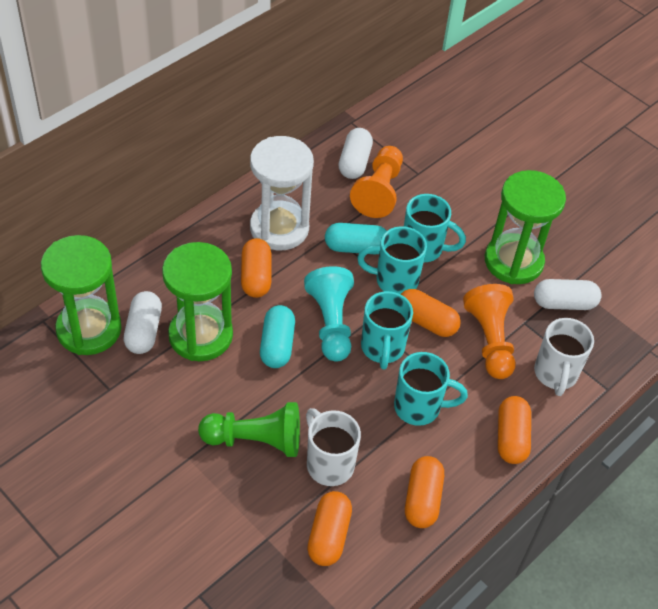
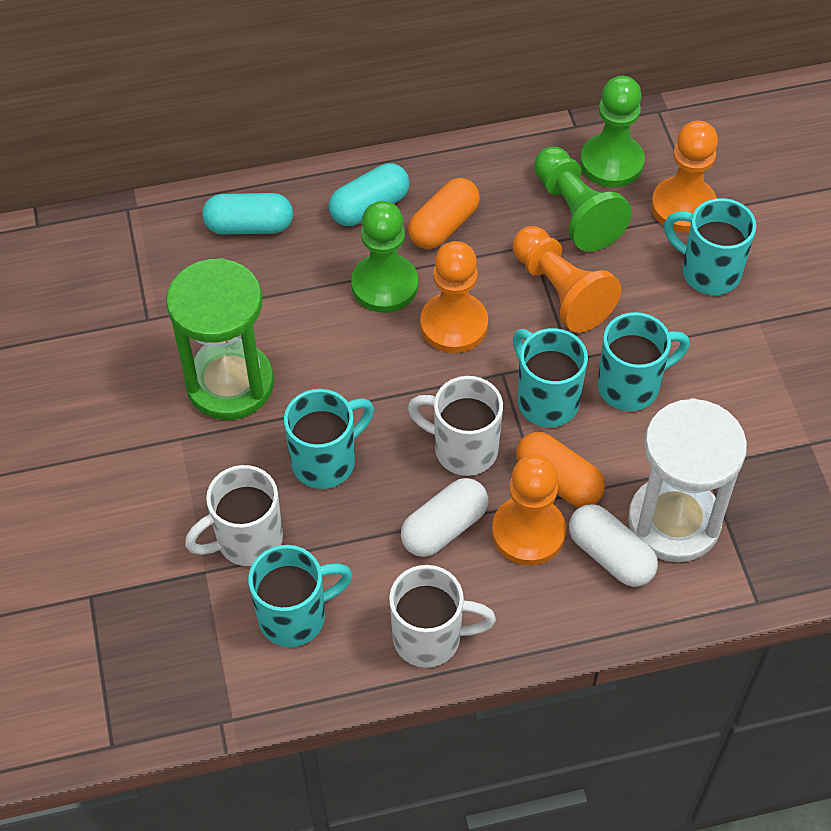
green hourglass: [41,235,122,355] [162,242,233,361] [485,170,566,284] = 3 -> [166,258,274,420] = 1
green pawn: [198,402,300,457] = 1 -> [351,201,418,313] [534,147,632,252] [580,76,645,188] = 3
orange capsule: [241,238,271,298] [307,491,352,566] [401,289,461,337] [405,456,444,528] [498,396,531,464] = 5 -> [408,178,480,249] [516,432,605,507] = 2
orange pawn: [350,146,403,218] [463,284,516,379] = 2 -> [420,241,488,353] [492,454,566,566] [513,226,621,333] [651,120,718,232] = 4
turquoise mug: [357,226,427,294] [361,291,413,369] [394,352,468,426] [404,194,466,263] = 4 -> [248,545,353,647] [284,389,374,489] [513,328,588,427] [597,312,690,411] [664,198,756,295] = 5
turquoise pawn: [304,266,354,362] = 1 -> none = 0
white capsule: [124,291,162,354] [338,128,373,179] [534,279,602,310] = 3 -> [401,478,488,557] [569,504,658,587] = 2
white mug: [306,408,361,486] [534,318,594,396] = 2 -> [185,465,283,566] [389,565,496,668] [407,376,503,476] = 3

